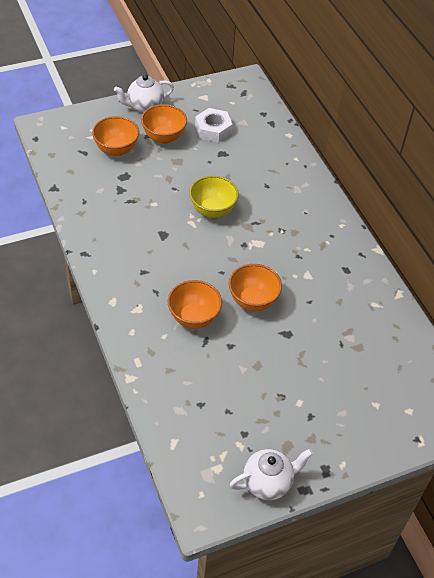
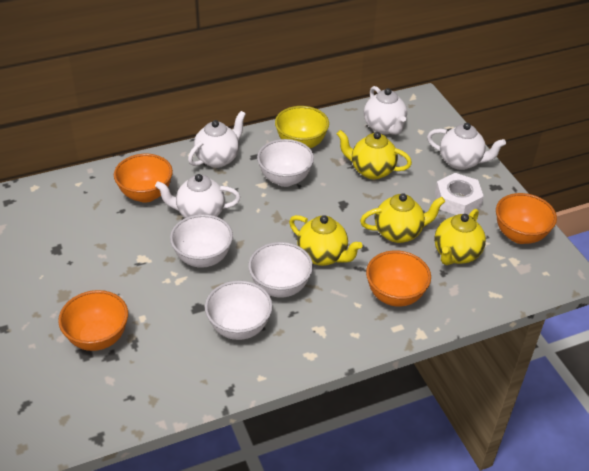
white bowl: none = 0 -> [170,214,233,268] [205,280,273,340] [248,242,313,298] [257,139,314,187] = 4
white teapot: [114,74,174,113] [230,449,313,500] = 2 -> [155,174,240,218] [188,111,246,168] [364,86,407,135] [427,123,506,170] = 4
yellow teapot: none = 0 -> [289,215,363,266] [337,130,412,179] [360,193,445,243] [434,209,486,265] = 4

